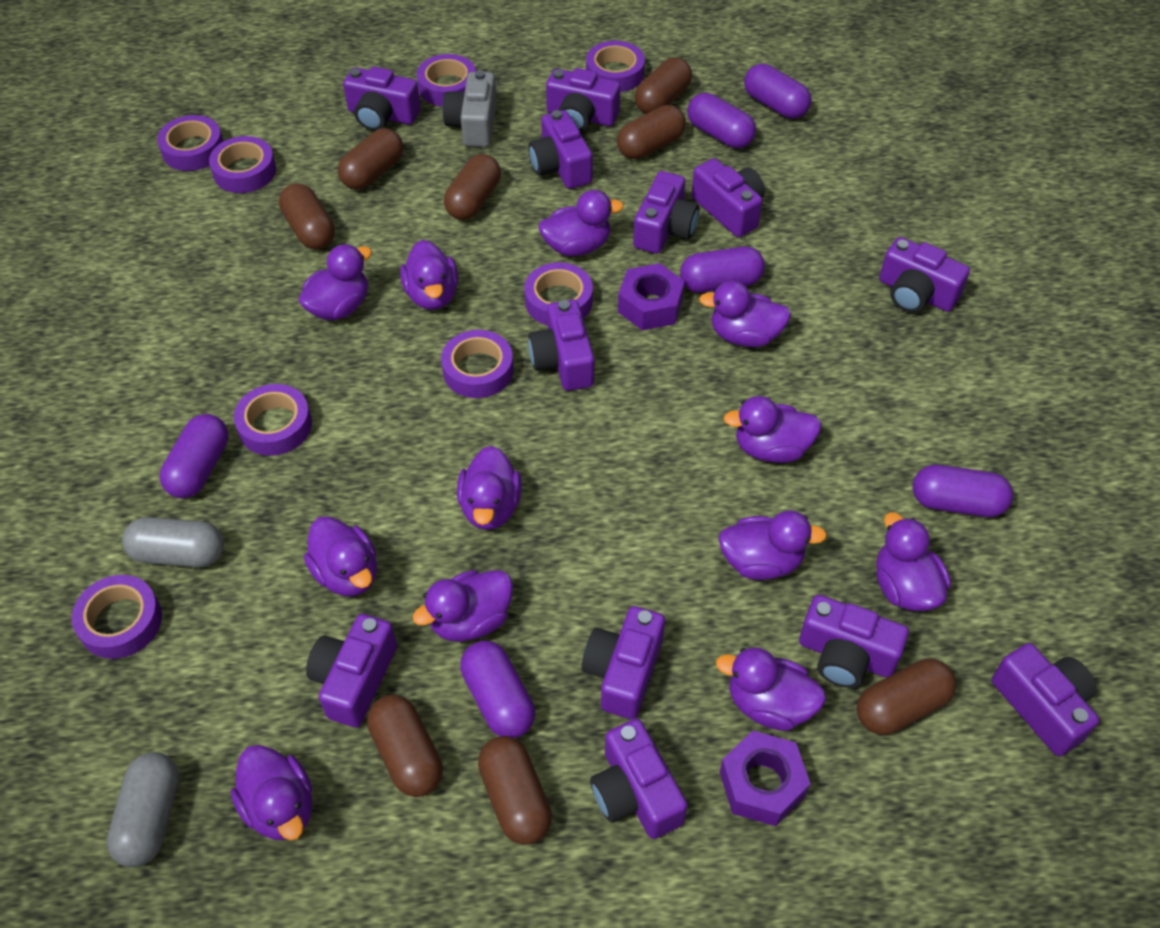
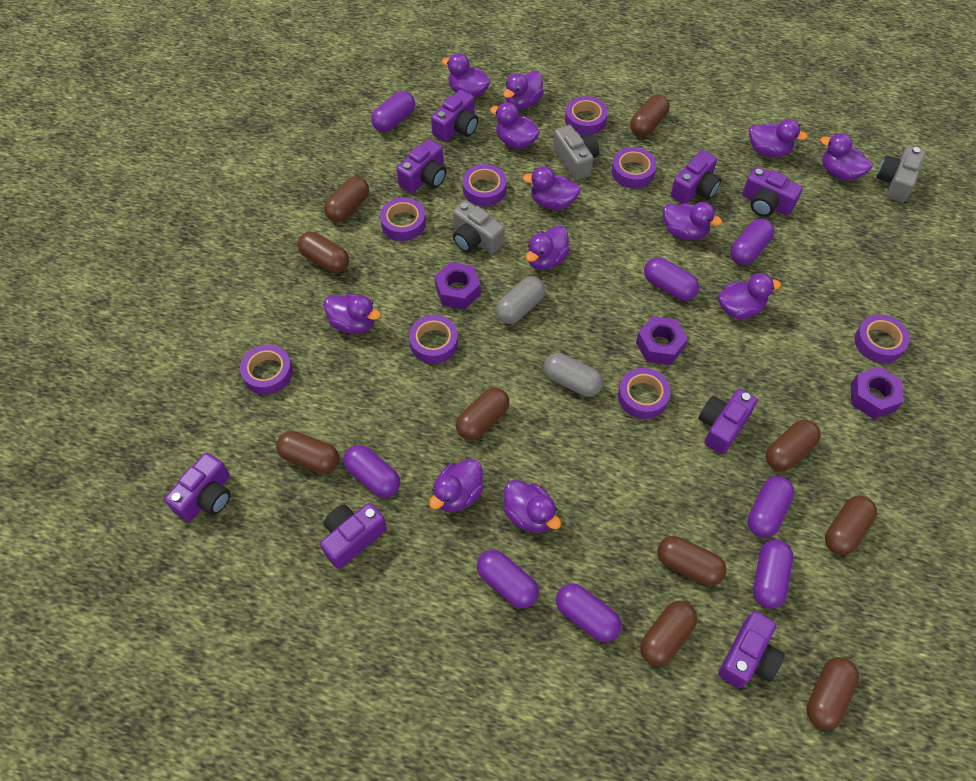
brown capsule: [279,183,335,249] [338,128,403,190] [367,695,443,797] [444,154,501,220] [478,736,552,845] [617,105,686,159] [634,57,692,114] [857,659,956,735] = 8 -> [276,431,339,474] [298,232,349,273] [324,176,369,222] [456,387,509,440] [630,94,670,137] [640,601,697,666] [657,536,727,586] [766,420,821,471] [806,657,859,730] [825,496,877,555] = 10
grey camera: [443,70,497,147] = 1 -> [453,201,505,254] [553,125,599,180] [876,146,925,202] = 3
purple camera: [306,614,397,727] [343,67,421,131] [528,110,592,189] [528,300,595,391] [546,68,620,132] [582,606,665,719] [590,719,688,839] [633,171,699,254] [692,158,765,237] [799,595,909,688] [879,237,970,313] [992,643,1099,756] = 12 -> [164,453,231,522] [320,503,387,569] [397,139,446,193] [431,90,478,142] [671,150,721,203] [698,389,757,454] [718,611,785,688] [742,167,803,217] = 8
purple capsule: [160,414,229,498] [460,640,535,738] [680,247,765,293] [687,93,756,148] [744,64,811,119] [913,465,1013,517] = 6 -> [344,445,400,498] [371,91,415,132] [477,550,539,608] [556,583,622,642] [644,257,699,301] [730,218,774,265] [748,476,795,538] [753,540,793,609] = 8
purple nut: [618,263,685,330] [720,731,810,826] = 2 -> [435,262,481,309] [636,316,688,365] [851,366,903,419] = 3

